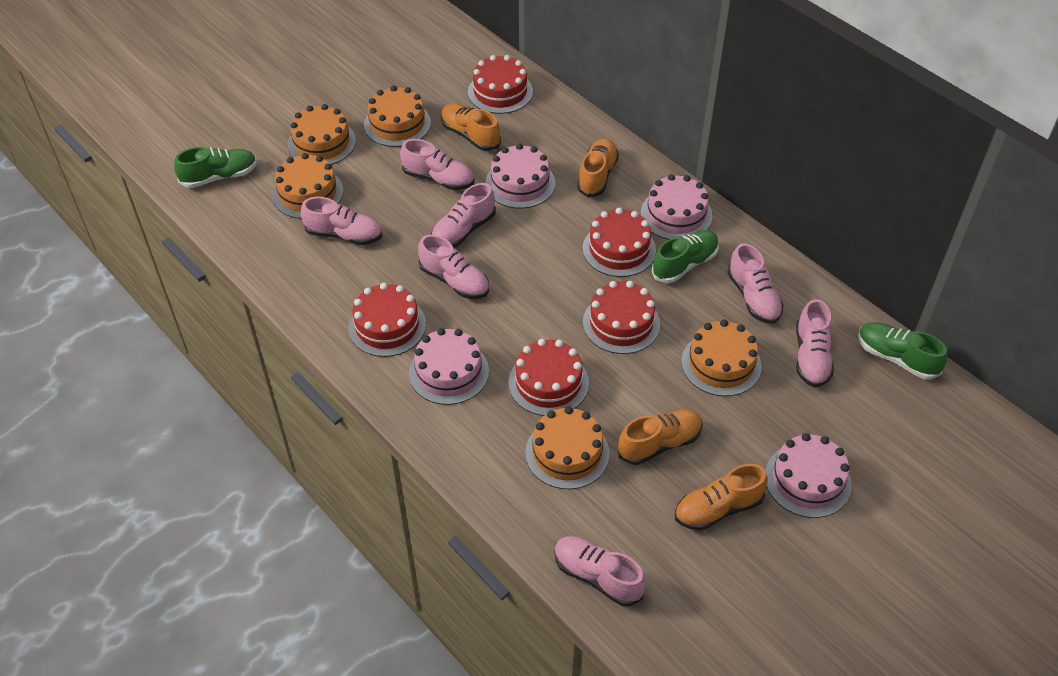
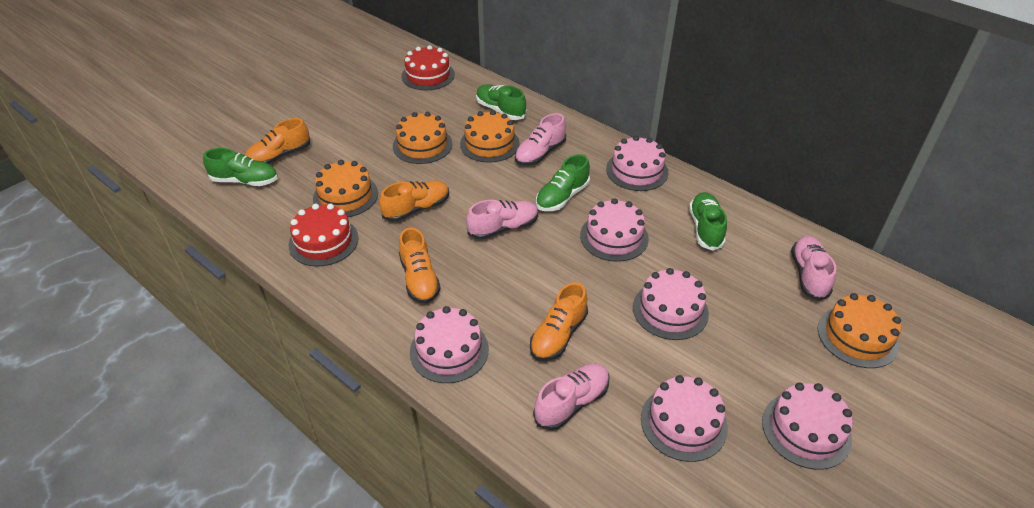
green shoe: [174,147,257,188] [651,230,719,283] [858,322,948,380] = 3 -> [203,148,278,186] [476,84,527,120] [536,154,590,211] [689,192,727,251] = 4
orange cake: [272,153,343,219] [288,104,356,165] [364,86,431,147] [525,406,610,489] [681,319,762,396] = 5 -> [313,160,378,217] [393,112,453,164] [460,110,520,163] [818,293,901,368] = 4
pink cake: [409,328,489,405] [485,143,555,209] [641,174,713,240] [765,433,852,518] = 4 -> [410,306,489,383] [580,198,649,262] [606,136,669,191] [633,268,709,340] [641,375,728,462] [762,383,853,470] = 6
pink shoe: [301,197,382,245] [400,139,474,190] [418,235,489,299] [431,183,496,248] [554,536,646,606] [727,243,784,324] [796,299,834,388] = 7 -> [466,200,538,240] [515,113,566,165] [533,364,609,430] [791,236,836,301] = 4
red cake: [348,283,426,357] [468,55,533,114] [508,339,589,416] [583,208,656,277] [583,281,660,354] = 5 -> [289,204,359,267] [401,45,455,90] = 2

